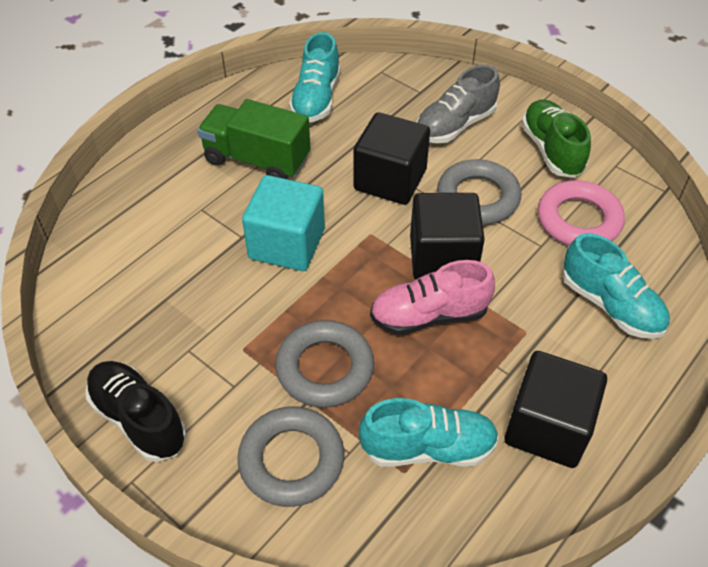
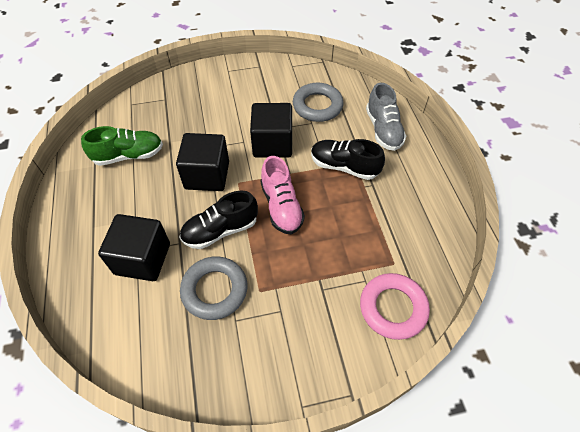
black shoe: [86,361,186,462] = 1 -> [179,191,258,249] [311,139,385,180] = 2
green truck: [198,99,310,179] = 1 -> none = 0
grey ring: [237,406,344,507] [275,320,374,408] [437,159,522,225] = 3 -> [180,256,248,320] [293,83,344,122] = 2
turquoise cube: [242,175,325,271] = 1 -> none = 0
turquoise shoe: [289,32,340,122] [359,398,499,466] [563,233,670,339] = 3 -> none = 0

